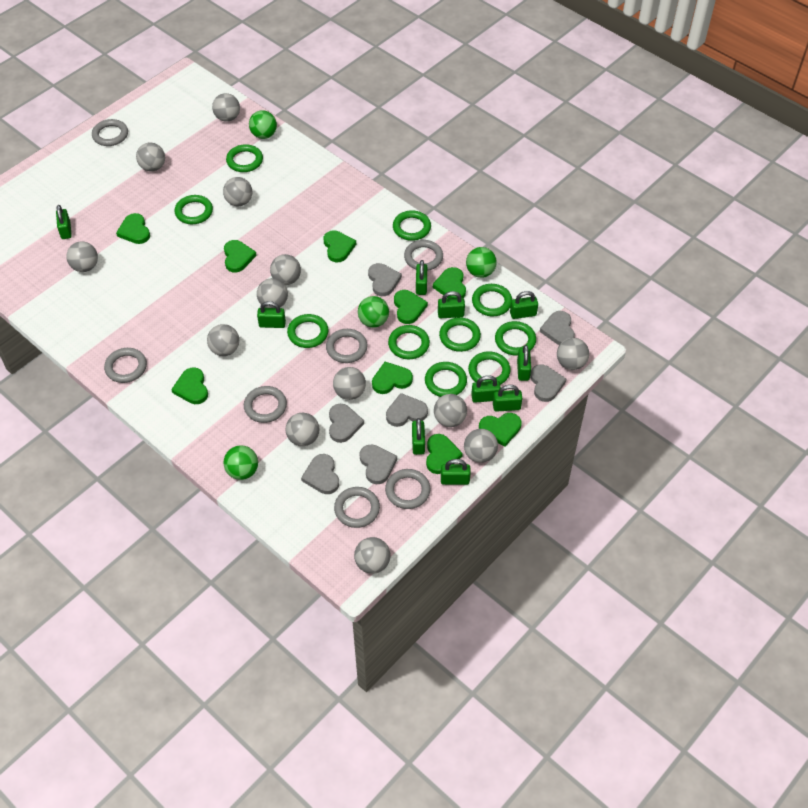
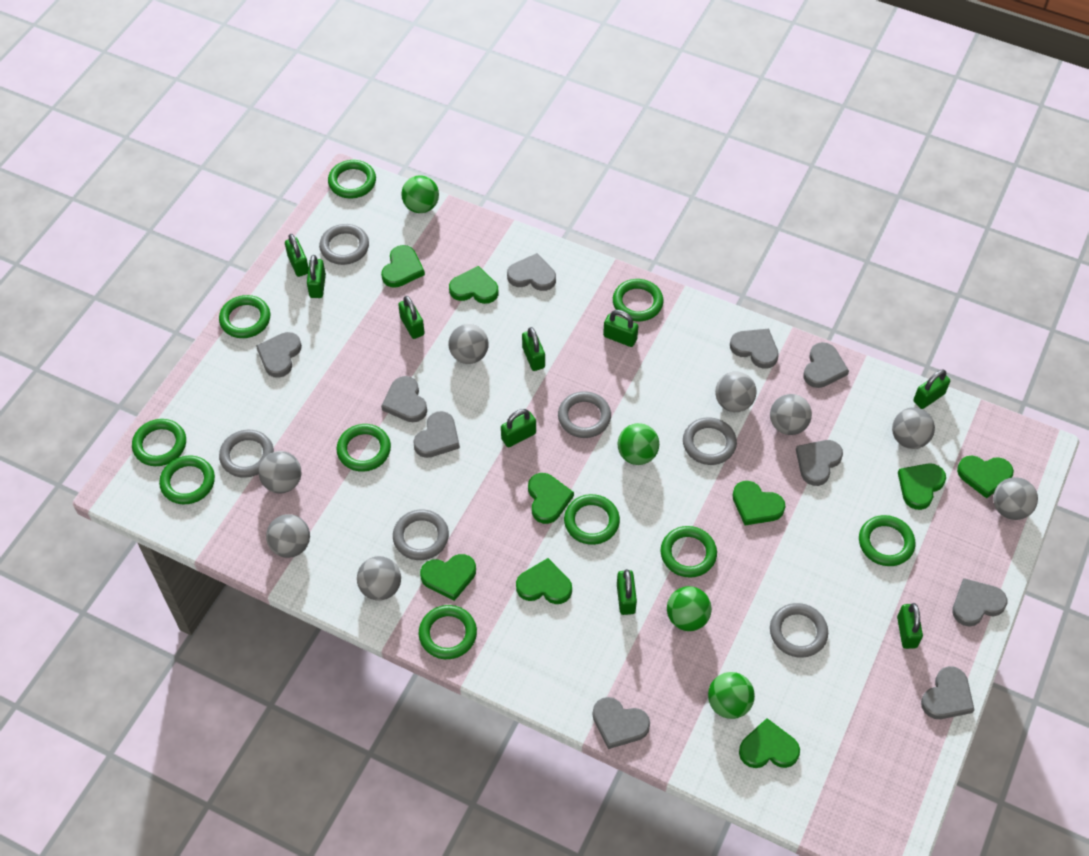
green padlock: [56,205,72,239] [257,301,286,328] [412,418,425,455] [416,260,427,295] [438,291,465,318] [441,459,471,485] [471,375,501,403] [493,385,522,412] [510,291,538,319] [517,345,531,381] = 10 -> [285,234,309,277] [307,255,326,298] [398,296,425,339] [501,409,536,447] [522,327,545,371] [603,310,638,347] [617,569,637,615] [897,603,923,649] [913,369,950,409] = 9
grey ball: [66,241,98,272] [136,142,165,172] [207,324,239,356] [212,93,240,122] [223,177,252,207] [257,278,288,308] [270,254,301,285] [286,413,319,446] [333,367,366,400] [354,537,391,574] [434,394,467,427] [464,429,498,463] [557,338,589,370] = 13 -> [259,451,301,493] [266,514,310,558] [357,556,401,600] [448,324,489,364] [715,371,757,412] [770,394,812,435] [892,408,935,449] [993,477,1038,520] = 8
grey heart: [301,454,339,494] [329,404,364,443] [359,445,397,484] [368,263,402,296] [386,393,428,427] [530,364,566,402] [540,311,575,345] = 7 -> [256,332,302,378] [381,376,427,422] [413,411,460,458] [507,253,556,291] [592,697,650,749] [730,329,779,369] [796,440,843,486] [803,342,849,388] [921,666,974,719] [952,578,1007,627] = 10
grey ring: [92,119,128,146] [104,348,147,383] [244,386,287,423] [326,329,368,363] [334,487,380,528] [385,469,430,509] [404,240,443,271] = 7 -> [219,430,274,478] [319,224,369,265] [393,509,449,560] [558,391,611,438] [683,417,737,465] [770,603,828,658] = 6

